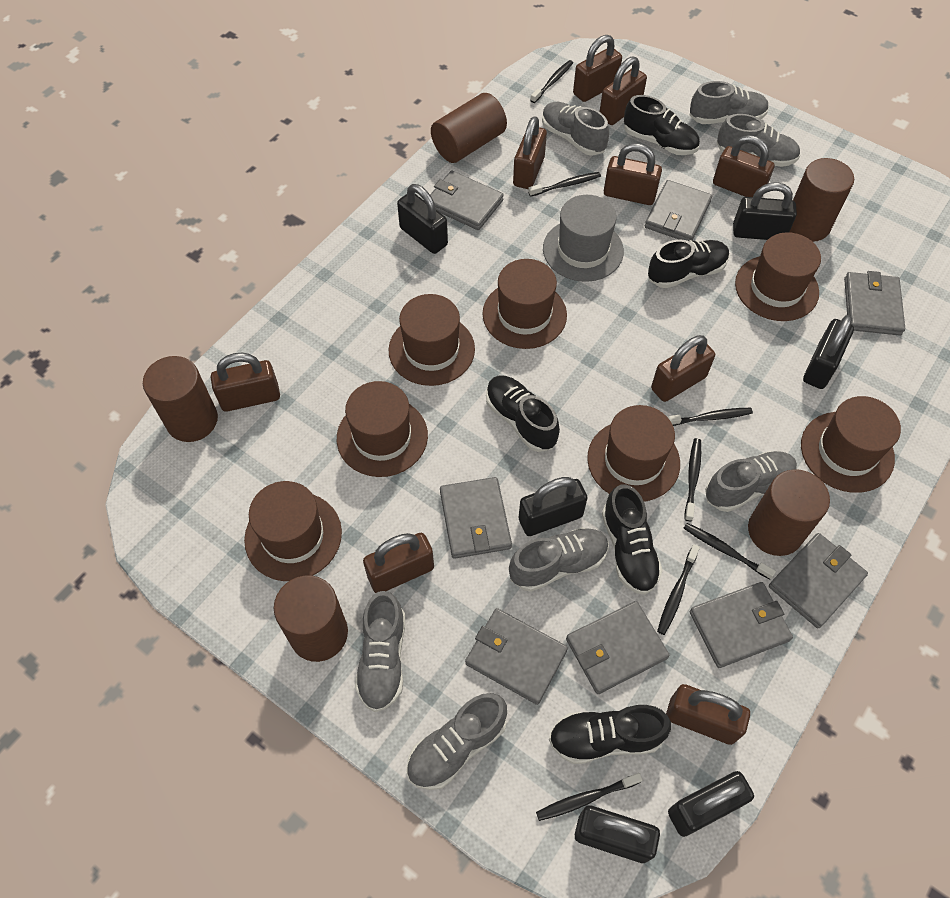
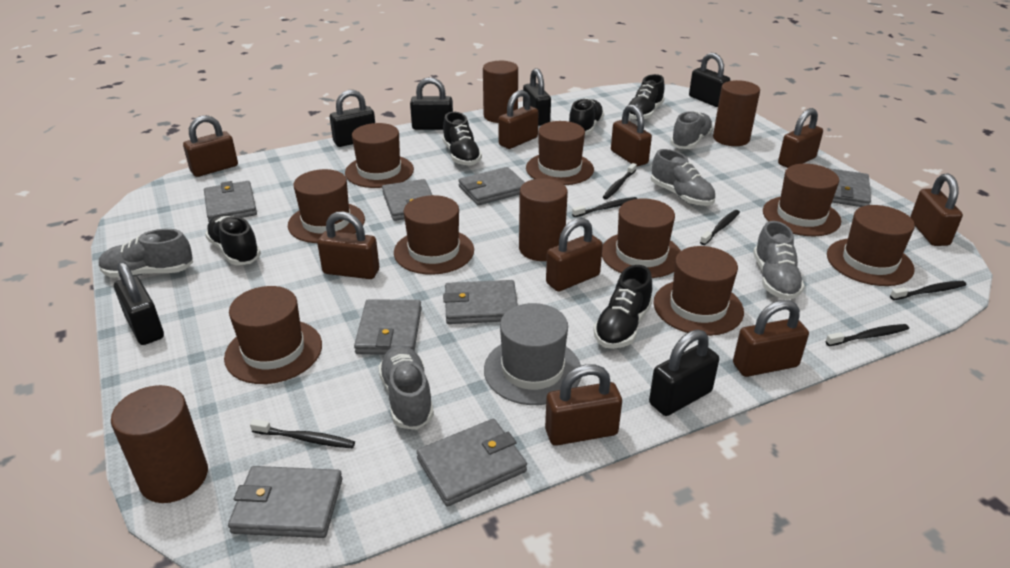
black toothbrush: [528,172,601,197] [530,60,573,103] [536,773,643,821] [657,544,700,635] [667,408,753,426] [684,523,776,580] [685,438,701,521] = 7 -> [250,419,355,448] [572,197,637,217] [603,163,637,200] [700,210,740,245] [825,324,909,346] [890,281,966,300] = 6
brown cylinder: [143,356,218,442] [274,575,348,662] [431,93,507,163] [748,469,830,556] [790,158,854,242] = 5 -> [111,385,208,503] [483,61,518,123] [519,178,568,261] [713,80,760,146] = 4
brown hat: [244,481,342,581] [337,381,428,477] [389,294,475,386] [482,259,567,349] [587,405,680,502] [735,232,821,321] [801,396,901,493] = 7 -> [224,286,322,384] [288,169,365,243] [345,123,414,188] [394,195,474,275] [526,121,594,185] [602,198,681,278] [653,246,744,336] [763,164,841,236] [827,205,915,286] = 9
grey shoe: [355,591,405,712] [406,693,507,790] [509,527,609,592] [542,102,609,156] [689,81,769,124] [705,451,797,512] [717,114,800,167] = 7 -> [99,229,193,278] [378,345,434,430] [651,149,715,206] [670,111,713,149] [753,221,805,300] = 5

